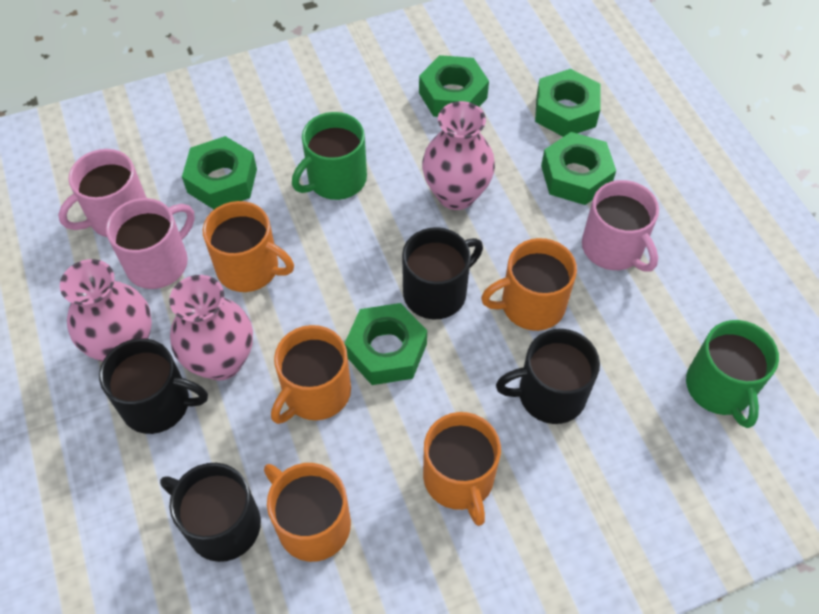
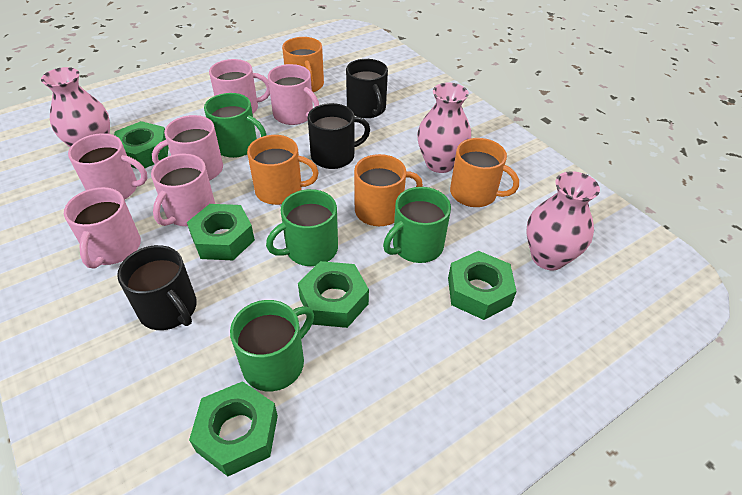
black mug: [99,338,208,434] [160,463,261,562] [402,227,483,320] [496,329,600,424] = 4 -> [117,245,197,330] [308,103,370,169] [346,59,388,118] = 3
green mug: [292,112,367,200] [686,320,779,428] = 2 -> [204,93,267,158] [230,300,314,391] [266,189,338,266] [383,187,451,263] = 4
orange mug: [203,201,294,292] [264,463,351,562] [271,325,351,424] [423,412,501,526] [481,238,577,331] = 5 -> [247,135,319,205] [282,37,324,92] [354,154,423,226] [450,138,519,207] = 4
pink mug: [58,149,146,237] [106,198,195,289] [582,180,659,272] = 3 -> [64,187,141,268] [68,133,148,200] [151,153,215,226] [152,115,223,181] [209,59,270,113] [268,64,319,125] = 6

